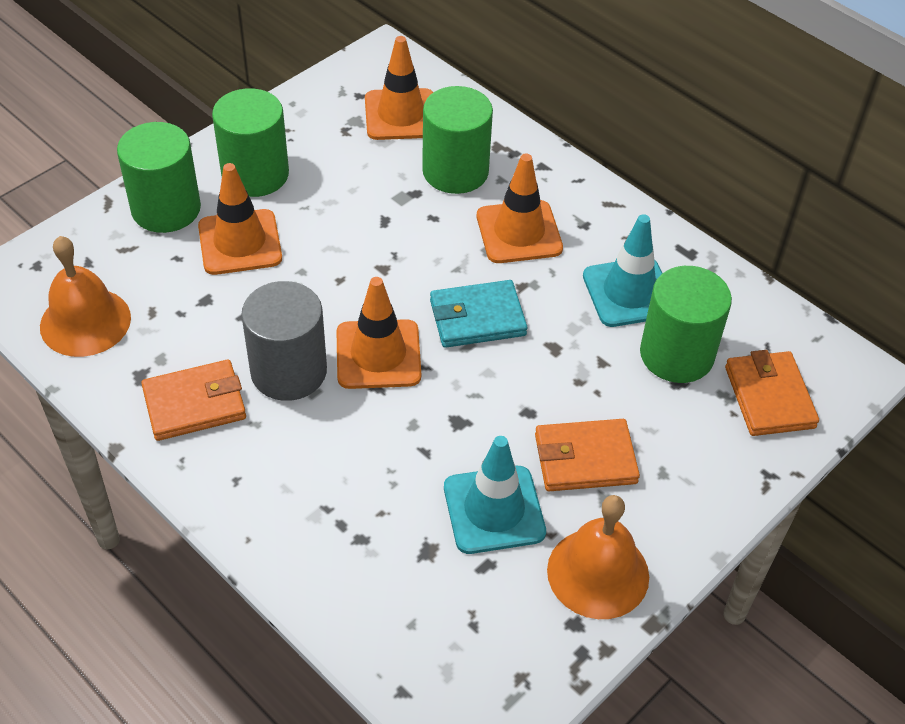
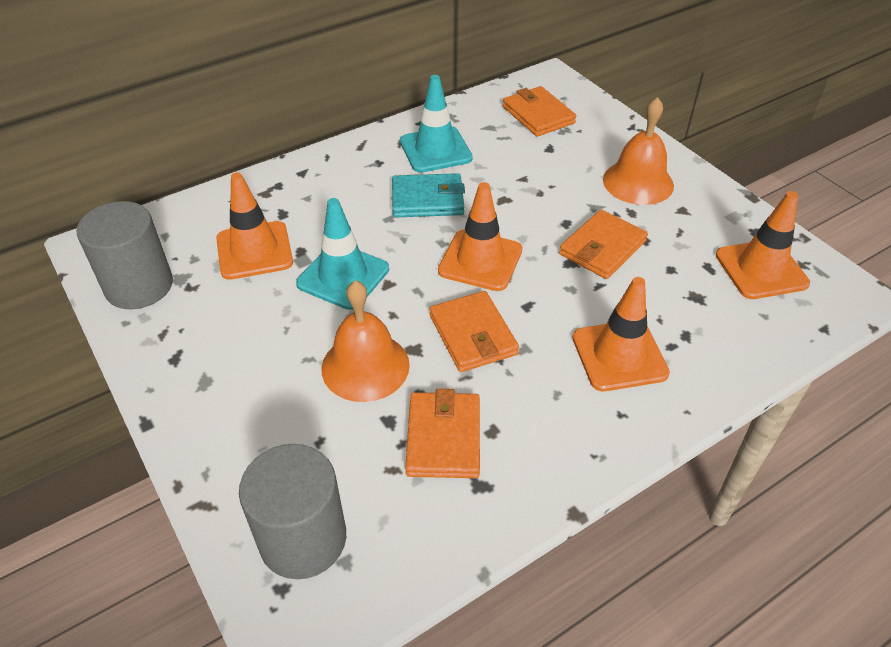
green cylinder: [117,122,201,233] [212,88,289,197] [422,86,493,194] [640,266,732,383] = 4 -> none = 0
grey cylinder: [241,281,327,401] = 1 -> [77,201,173,309] [239,444,346,579] = 2
orange wallet: [141,360,246,441] [535,419,640,491] [725,350,819,436] = 3 -> [405,389,480,478] [429,291,519,372] [503,86,576,137] [559,210,648,279] = 4

